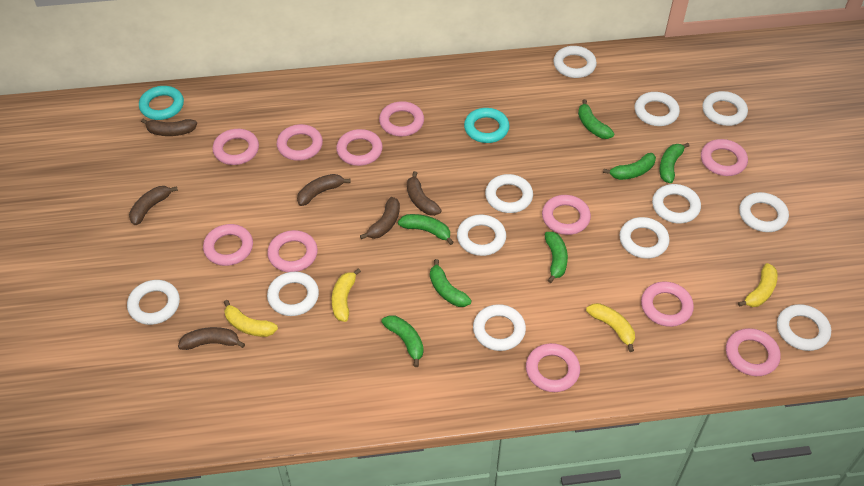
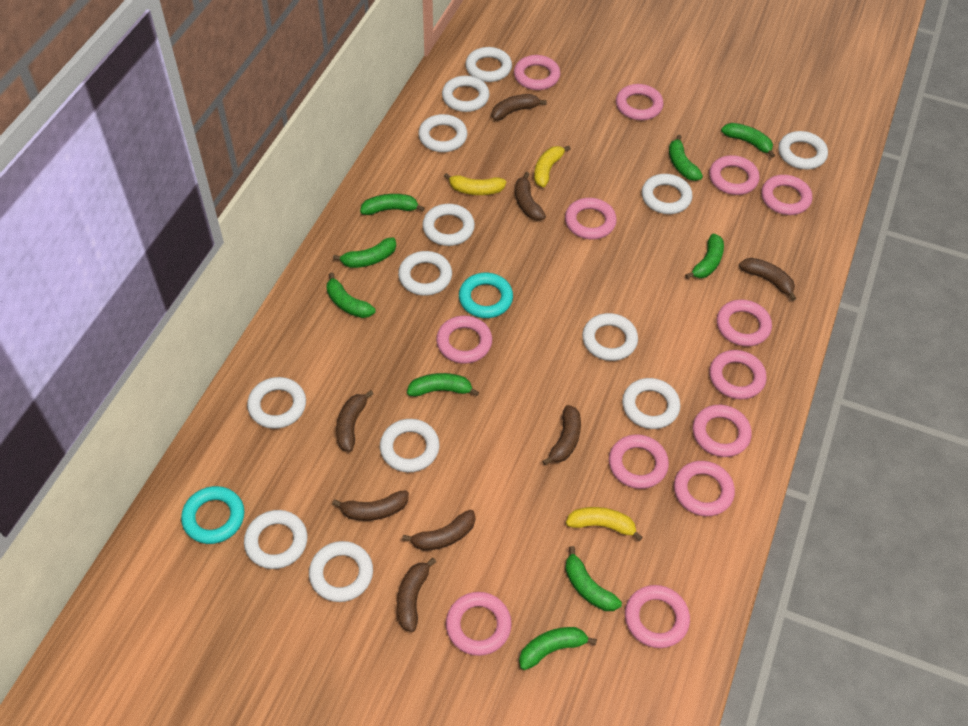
brown banana: [129,186,178,225] [141,119,197,136] [178,327,245,350] [297,174,351,206] [360,197,400,239] [407,171,442,216] = 6 -> [332,490,409,521] [336,390,373,452] [397,558,436,632] [402,510,475,551] [492,94,547,120] [515,172,546,221] [542,405,581,465] [739,258,796,301] = 8
green banana: [381,315,424,367] [398,214,454,245] [430,259,472,307] [545,232,568,283] [578,99,615,139] [603,153,656,180] [659,143,690,183] = 7 -> [326,272,375,318] [333,237,396,268] [360,194,425,215] [407,373,479,397] [519,627,597,670] [565,546,622,611] [669,135,703,181] [685,233,724,279] [721,123,775,158] = 9
pink ring: [203,224,253,266] [213,129,259,165] [267,230,318,272] [277,124,323,161] [336,129,383,166] [379,101,424,137] [526,343,580,392] [542,195,591,235] [641,281,694,327] [701,139,748,176] [726,328,781,376] = 11 -> [436,316,492,364] [446,592,512,656] [514,55,560,90] [565,198,617,239] [609,435,669,489] [616,84,664,120] [625,585,690,648] [674,461,735,516] [693,405,752,457] [709,155,760,195] [709,350,767,399] [717,300,772,346] [761,175,812,215] = 13
white ring: [127,280,180,325] [267,272,319,316] [457,215,506,256] [473,304,526,351] [485,174,533,213] [553,46,597,78] [619,217,670,258] [635,92,680,126] [652,184,701,223] [702,91,748,126] [739,192,789,232] [777,304,831,351] = 12 -> [244,510,307,569] [247,377,306,429] [309,541,373,602] [380,419,440,472] [398,251,452,296] [418,114,467,152] [422,204,475,246] [442,76,490,112] [465,47,512,82] [582,313,638,361] [622,378,680,429] [642,174,692,214] [778,131,828,169] = 13
yellow banana: [224,300,278,337] [332,268,361,322] [586,303,635,352] [738,263,778,307] = 4 -> [444,173,506,195] [534,146,571,187] [566,507,643,541] = 3

